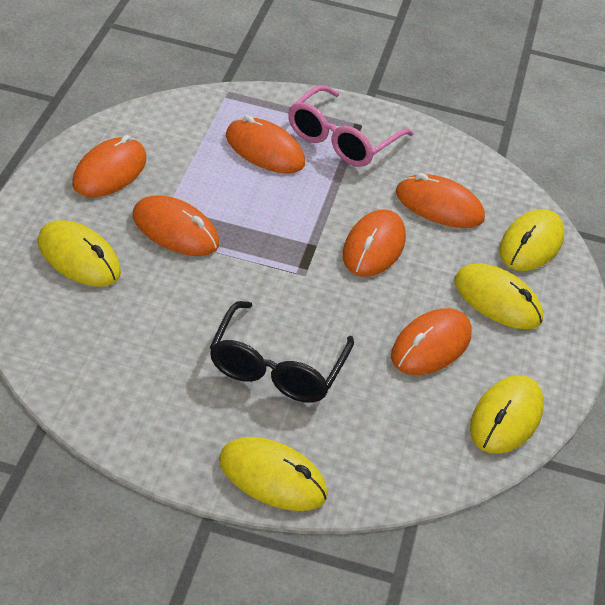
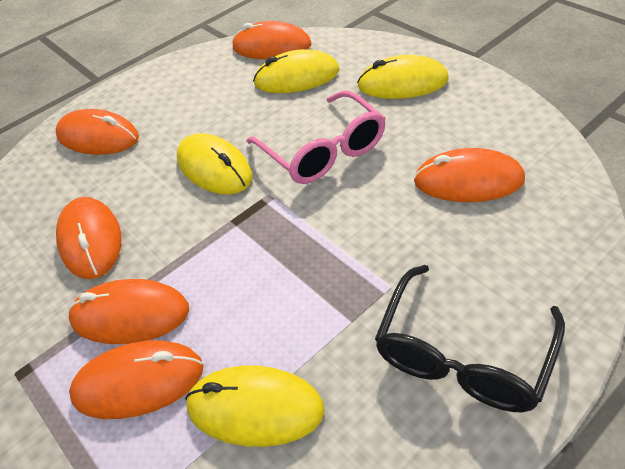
yellow mouse: [38,220,121,287] [219,437,328,511] [455,263,543,329] [470,375,544,454] [499,209,564,271] = 5 -> [177,133,252,194] [185,366,325,447] [253,49,339,93] [357,55,449,99] = 4

